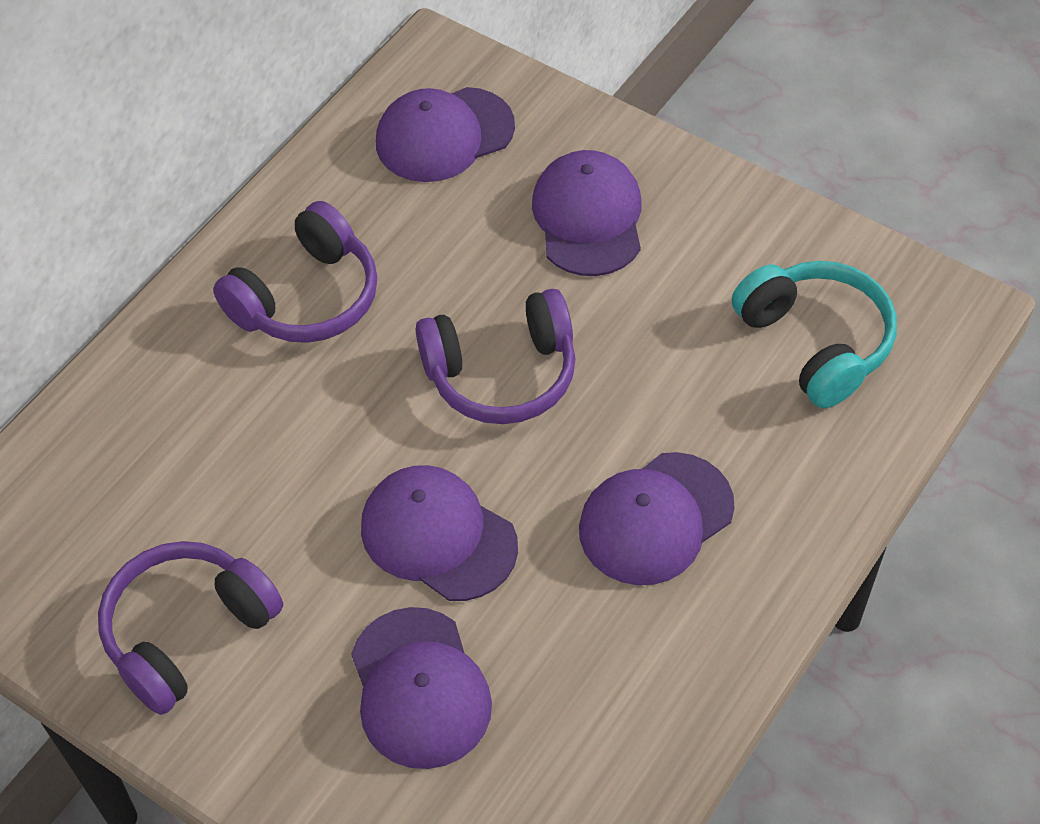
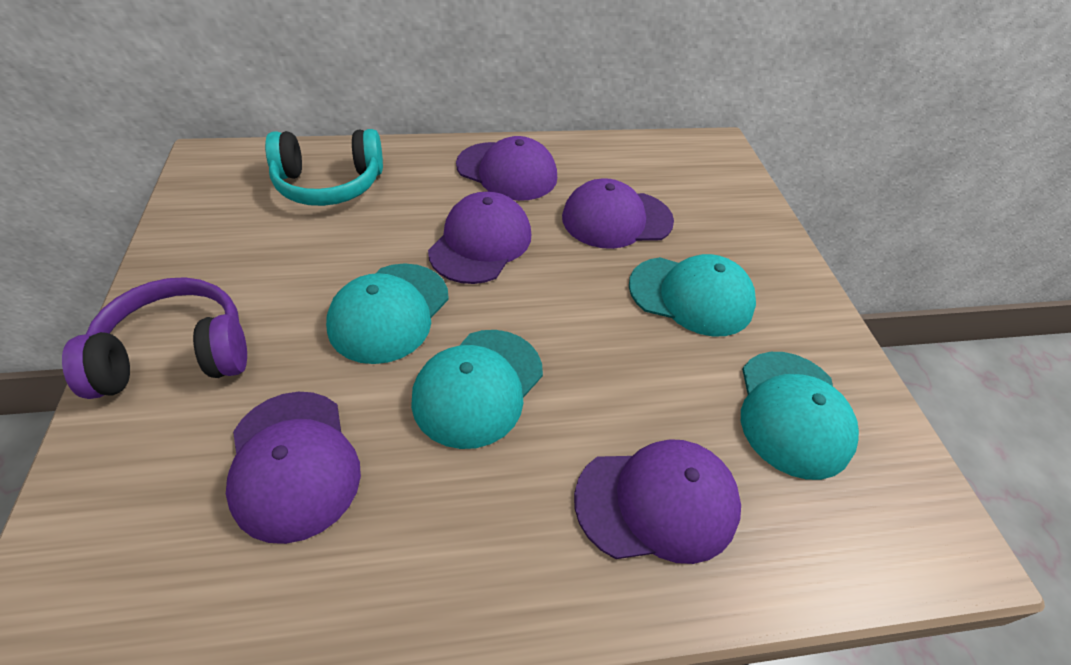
purple headphones: [98,541,283,715] [213,201,377,343] [416,289,576,424] = 3 -> [62,277,247,399] = 1
turquoise cap: none = 0 -> [326,263,449,364] [411,330,543,449] [629,254,756,336] [741,352,859,480] = 4

